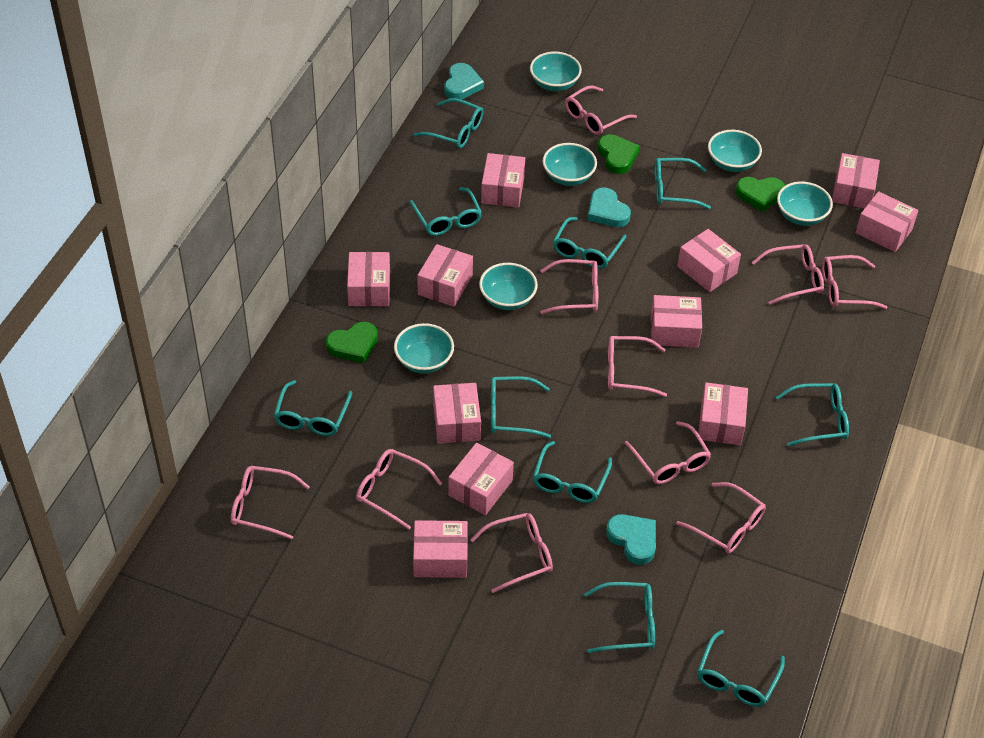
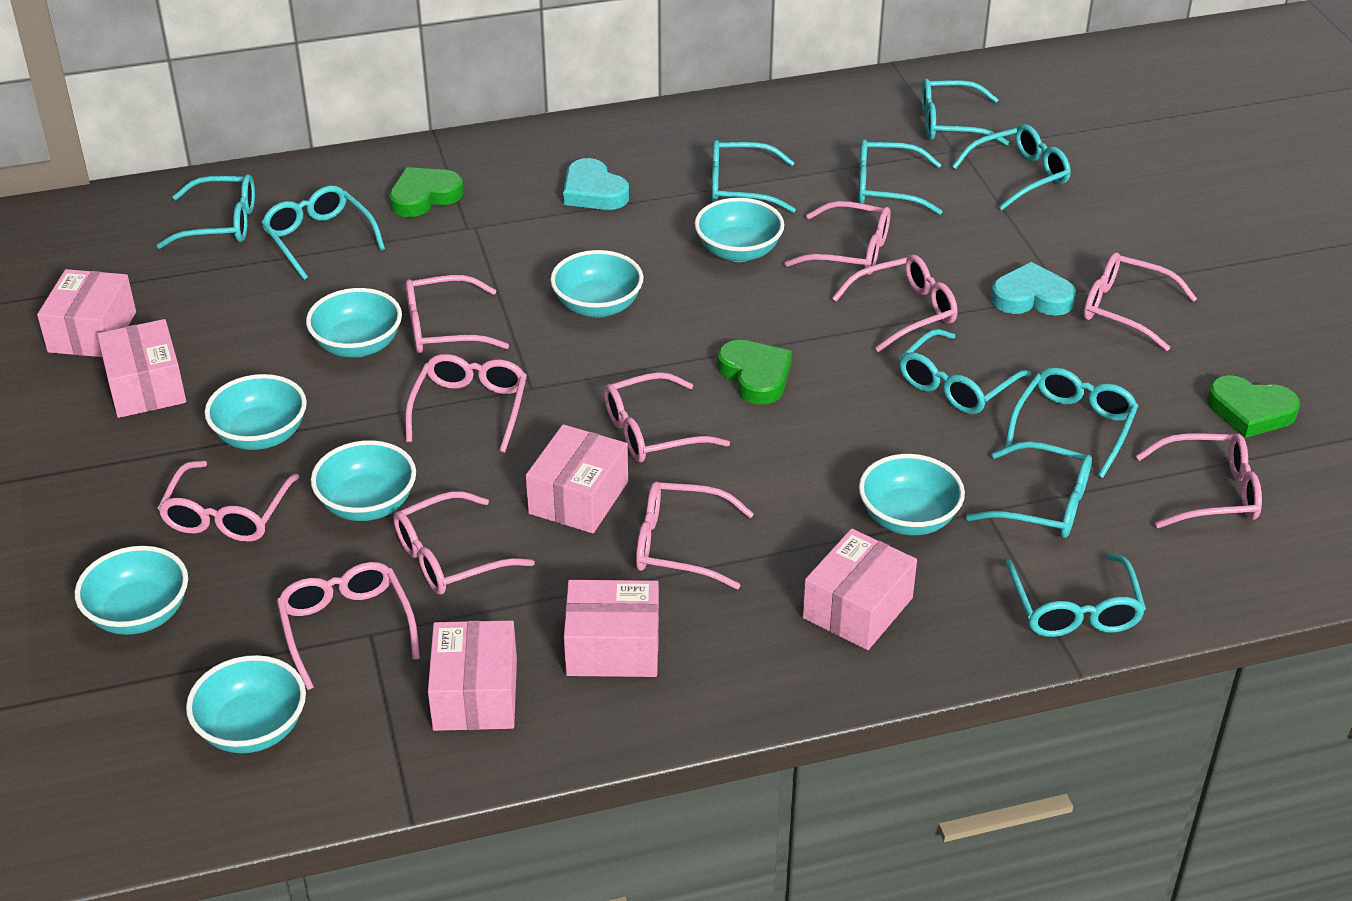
pink box: [347,252,390,306] [413,520,468,578] [417,244,473,307] [433,383,481,444] [448,443,514,515] [481,153,525,208] [651,295,702,348] [677,229,741,292] [698,382,748,445] [832,153,880,209] [855,191,918,252] = 11 -> [37,269,136,357] [97,319,186,418] [428,620,517,731] [526,424,628,533] [564,580,659,677] [803,529,917,650] = 6
pink glasses: [231,466,310,539] [356,449,442,530] [470,513,553,593] [540,259,598,314] [565,85,637,135] [608,336,667,397] [624,421,711,484] [676,482,766,554] [751,244,824,305] [822,255,888,309] = 10 -> [158,461,299,542] [277,562,420,690] [394,491,535,594] [405,354,527,453] [406,275,509,353] [604,372,730,462] [636,482,754,589] [785,201,891,275] [832,255,958,352] [1083,252,1197,351] [1136,433,1262,528] = 11
turquoise bowl: [394,323,454,374] [479,263,538,310] [530,52,582,91] [543,143,597,186] [708,130,762,172] [777,181,833,226] = 6 -> [75,546,188,635] [186,655,306,753] [205,374,307,450] [306,288,402,358] [311,440,416,521] [550,250,643,318] [695,198,784,262] [859,454,965,535] = 8
turquoise heart: [445,63,484,99] [588,188,631,227] [606,514,656,565] = 3 -> [563,158,629,210] [991,262,1076,316] = 2

